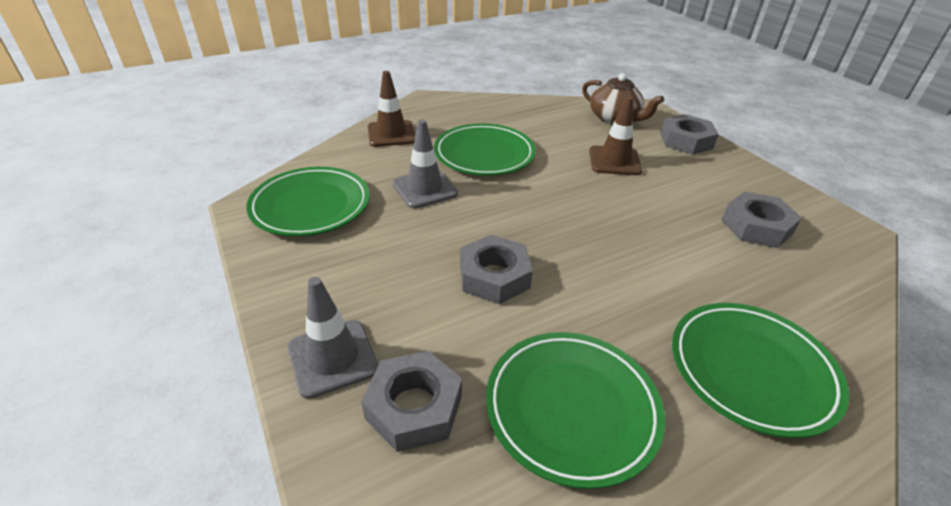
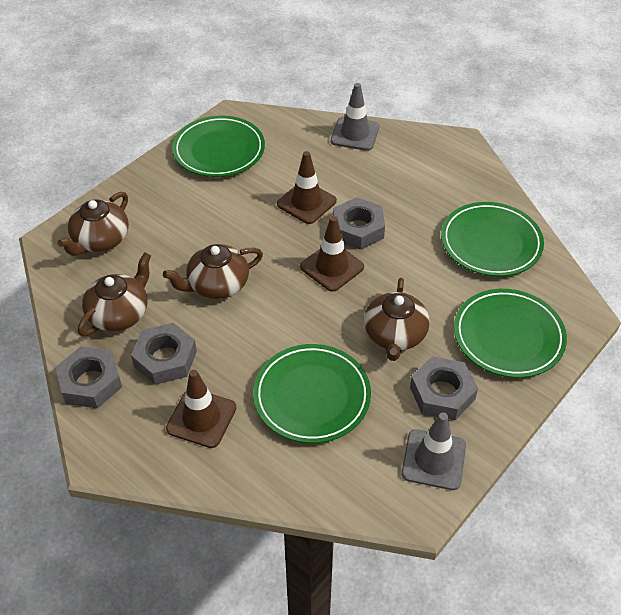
brown teapot: [582,73,664,124] = 1 -> [57,192,129,256] [78,252,151,337] [163,244,263,299] [364,278,430,361] = 4
brown traffic cone: [367,71,415,147] [589,96,642,175] = 2 -> [166,370,236,448] [277,151,337,224] [300,216,364,292] = 3

